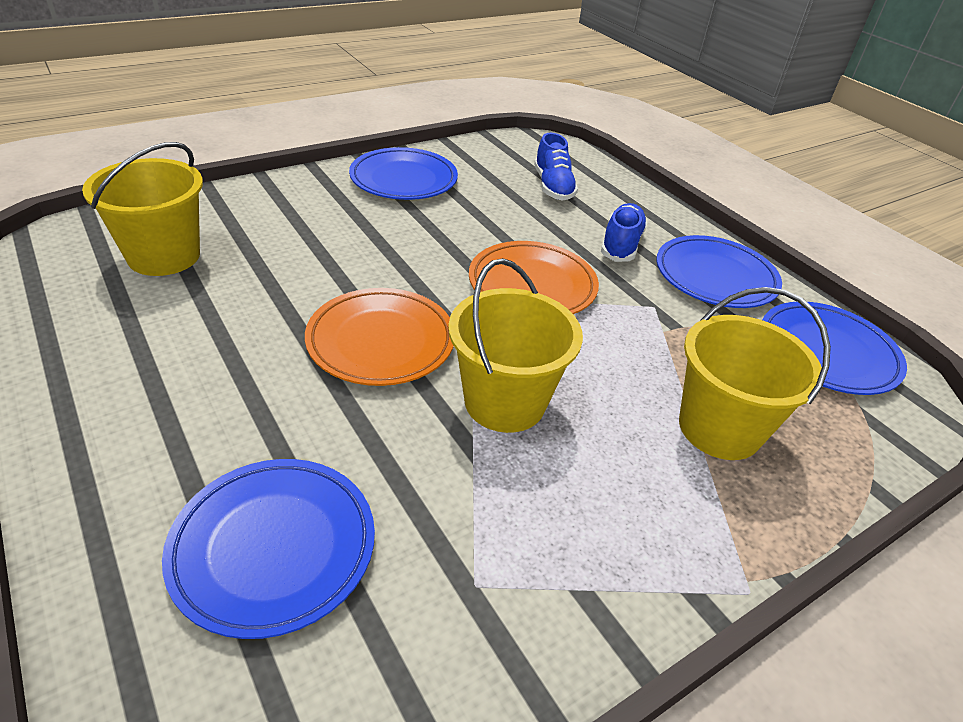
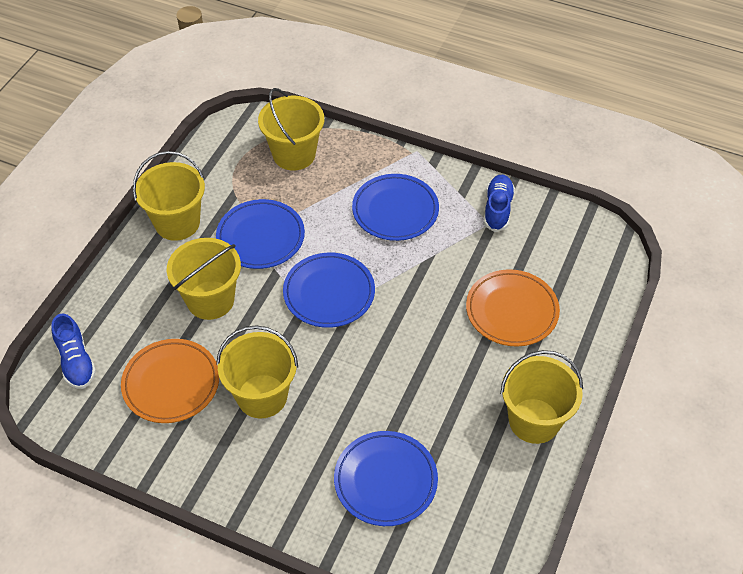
yellow bucket: [82,142,203,276] [448,258,583,433] [679,287,831,460] = 3 -> [133,151,205,241] [167,238,241,320] [216,325,298,418] [258,88,324,171] [500,350,583,444] = 5

